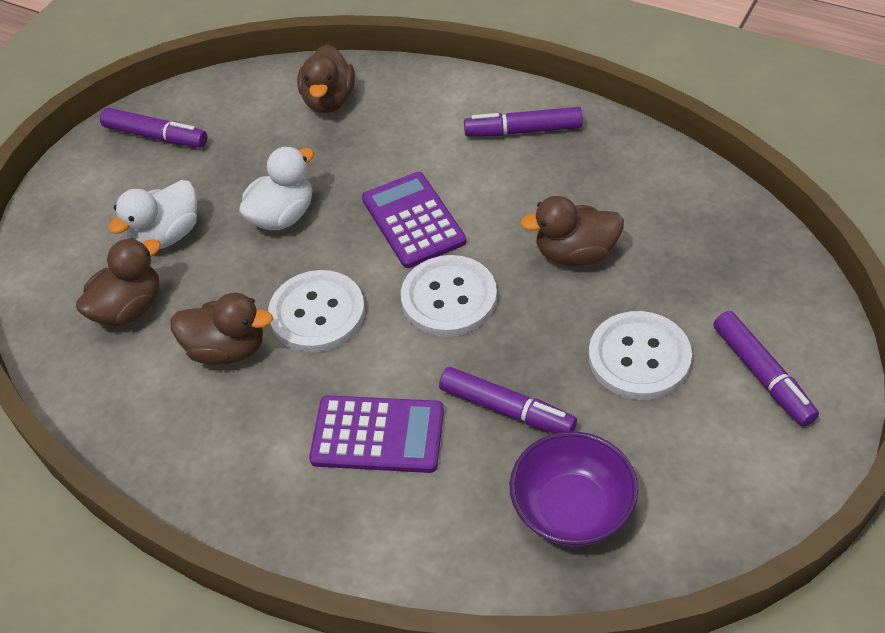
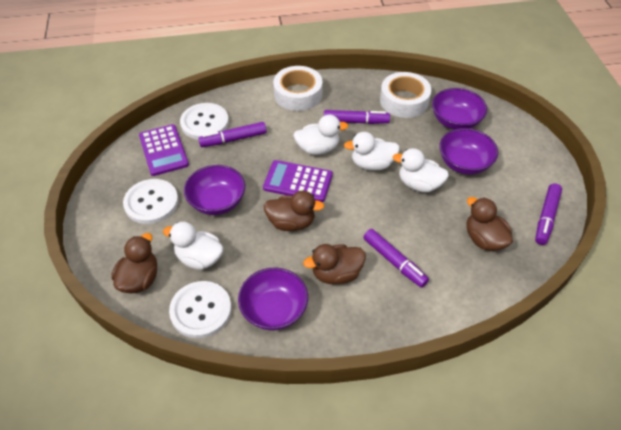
purple bowl: [510,431,638,547] = 1 -> [184,165,245,215] [238,268,308,330] [432,88,487,129] [439,128,498,175] = 4
white duck: [108,180,197,249] [239,146,314,230] = 2 -> [163,222,224,270] [293,115,348,155] [344,132,400,171] [393,148,449,192] = 4
white tape: none = 0 -> [273,66,323,111] [380,72,431,118] = 2

